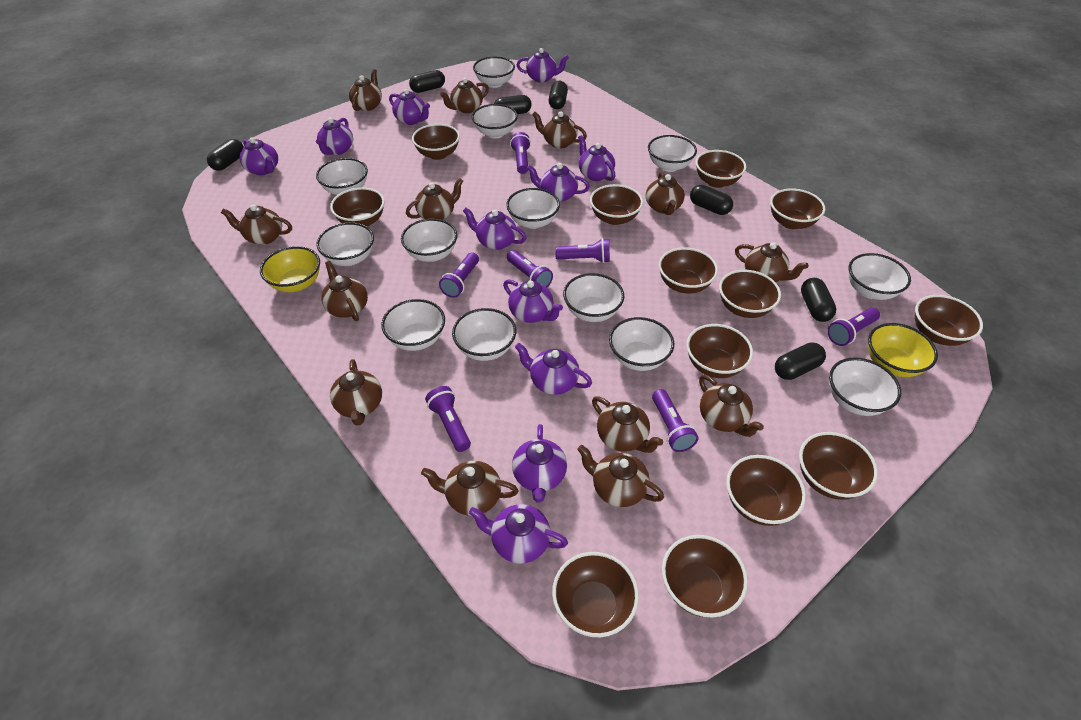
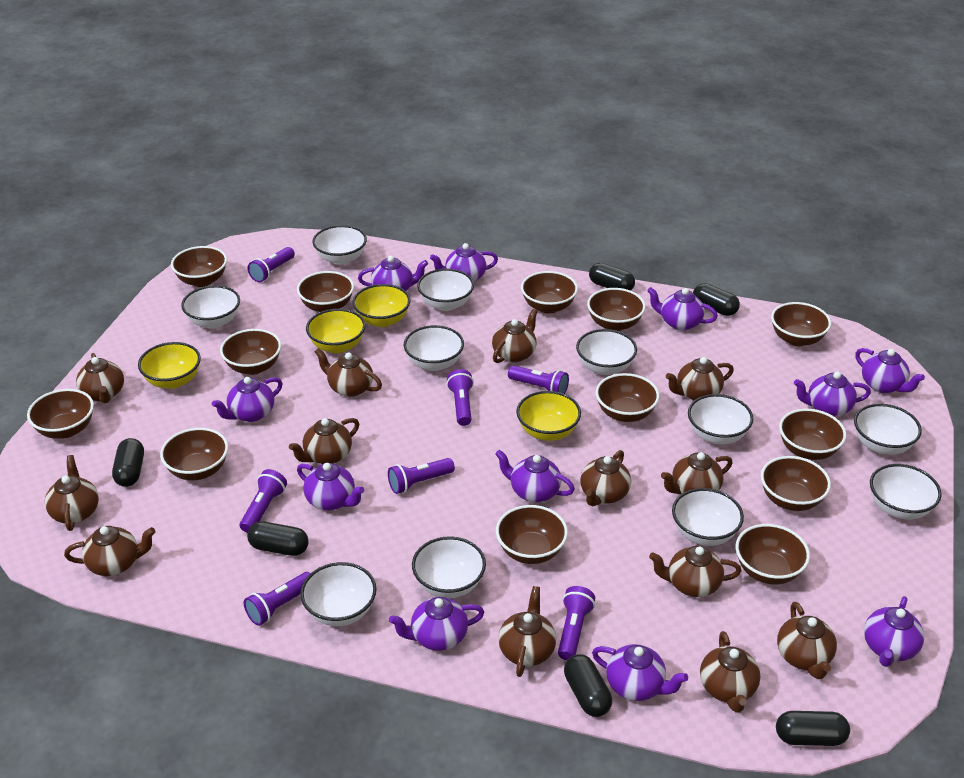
black capsule: [207,139,244,171] [409,70,445,93] [494,95,532,114] [549,81,568,109] [690,185,733,215] [775,343,826,380] [801,278,836,322] = 7 -> [112,438,144,487] [247,522,309,556] [564,654,612,717] [589,263,635,291] [693,283,740,316] [776,711,850,746] = 6
white bowl: [316,158,368,195] [316,222,374,266] [381,299,445,351] [401,219,457,262] [452,308,516,361] [472,104,518,139] [473,57,515,88] [506,188,560,229] [563,273,624,322] [609,317,674,371] [648,135,697,172] [829,358,901,416] [849,253,911,300] = 13 -> [181,285,240,329] [300,562,377,626] [312,225,367,265] [404,325,464,371] [412,536,486,598] [417,269,474,311] [576,329,637,375] [672,488,744,546] [688,394,753,444] [854,404,922,455] [870,464,942,519] = 11
yellow bowl: [260,246,320,292] [868,323,938,377] = 2 -> [138,342,201,389] [306,309,366,353] [352,284,410,327] [516,391,581,441] = 4

